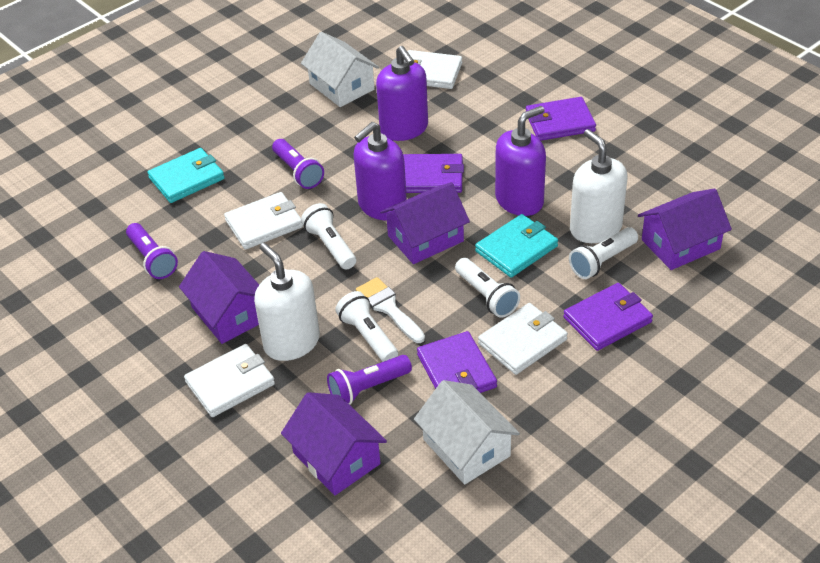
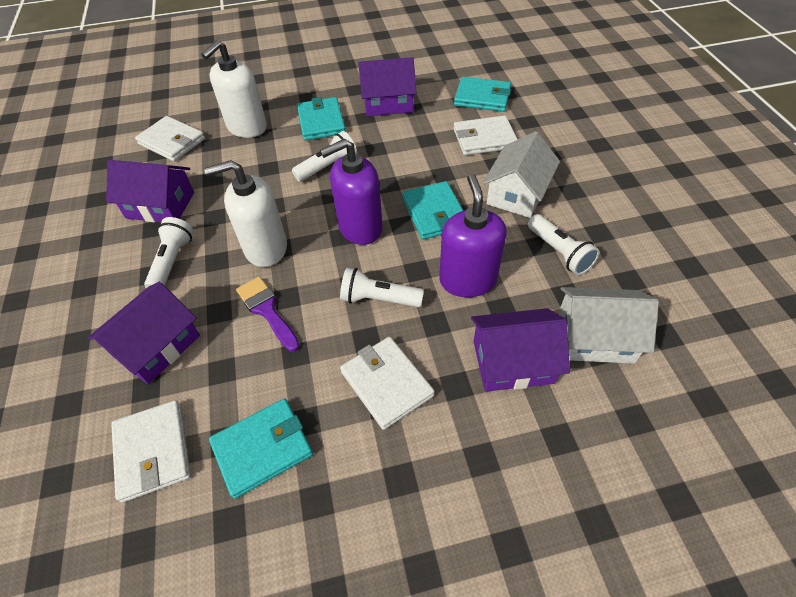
purple brush: none = 0 -> [236,276,300,352] = 1
purple flashlight: [126,223,178,279] [272,139,324,189] [327,355,412,405] = 3 -> none = 0
purple soap dispenser: [353,122,407,220] [376,46,428,141] [495,106,546,216] = 3 -> [320,139,383,245] [439,174,507,297] = 2
purple wallet: [403,154,464,193] [417,331,497,393] [526,97,596,141] [563,283,653,351] = 4 -> none = 0
turquoise wallet: [147,148,225,203] [475,214,558,278] = 2 -> [209,398,313,499] [297,97,346,141] [402,181,463,240] [454,77,511,112] = 4
white brush: [356,277,425,343] = 1 -> none = 0

